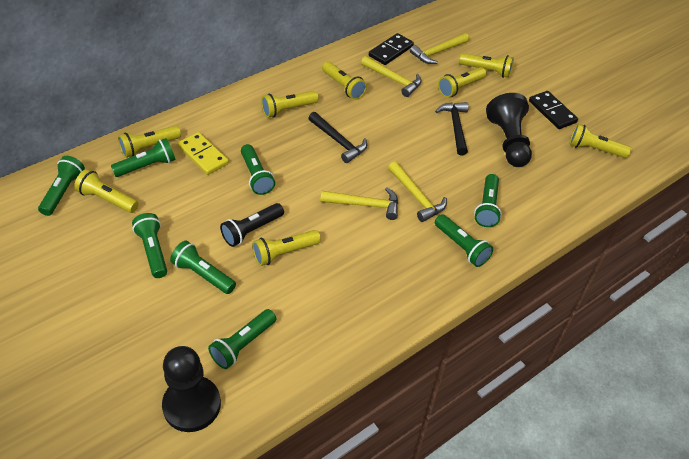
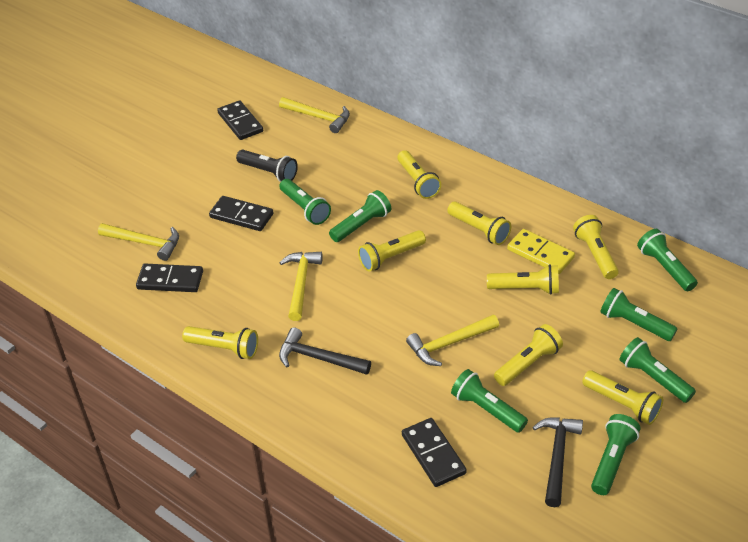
black domino: [369,33,414,65] [529,91,578,129] = 2 -> [136,264,203,292] [209,196,273,231] [217,100,263,140] [402,418,467,487] = 4
black pawn: [162,346,221,432] [486,93,532,167] = 2 -> none = 0
green flashlight: [38,156,85,216] [111,138,176,177] [132,213,167,278] [170,241,236,294] [208,309,276,369] [241,144,275,195] [435,214,493,267] [474,174,502,227] = 8 -> [279,179,331,225] [329,190,391,242] [451,369,528,433] [591,414,641,495] [601,288,677,341] [620,337,696,403] [637,229,698,291] = 7

